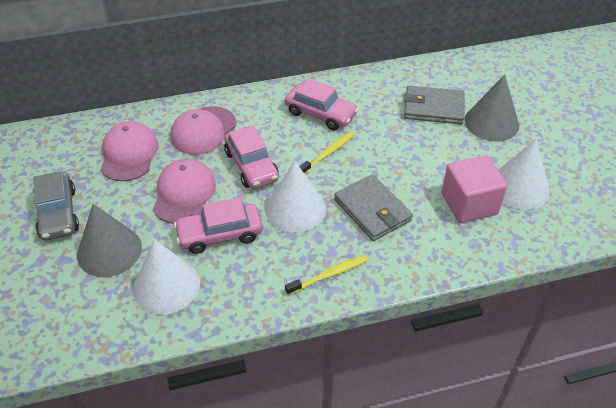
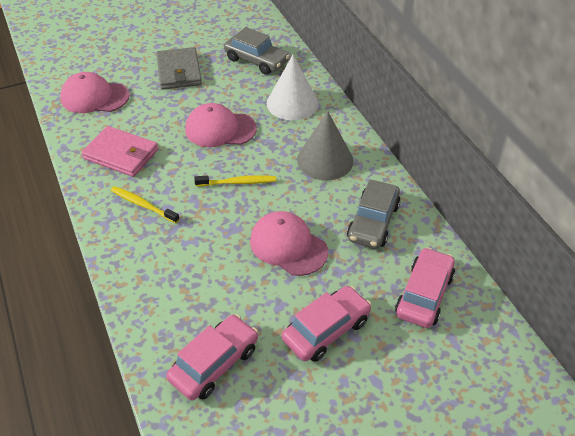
grey car: [33,171,79,240] = 1 -> [224,27,290,75] [347,179,401,249] = 2
grey cone: [77,204,142,277] [465,74,519,141] = 2 -> [297,111,354,181] = 1
grey wallet: [334,175,413,241] [404,86,464,124] = 2 -> [156,47,202,90] = 1
pink cube: [441,155,507,223] = 1 -> none = 0
pink wallet: none = 0 -> [81,126,158,177] = 1
white cone: [133,239,200,315] [265,161,326,232] [498,139,550,210] = 3 -> [267,55,319,120] = 1

